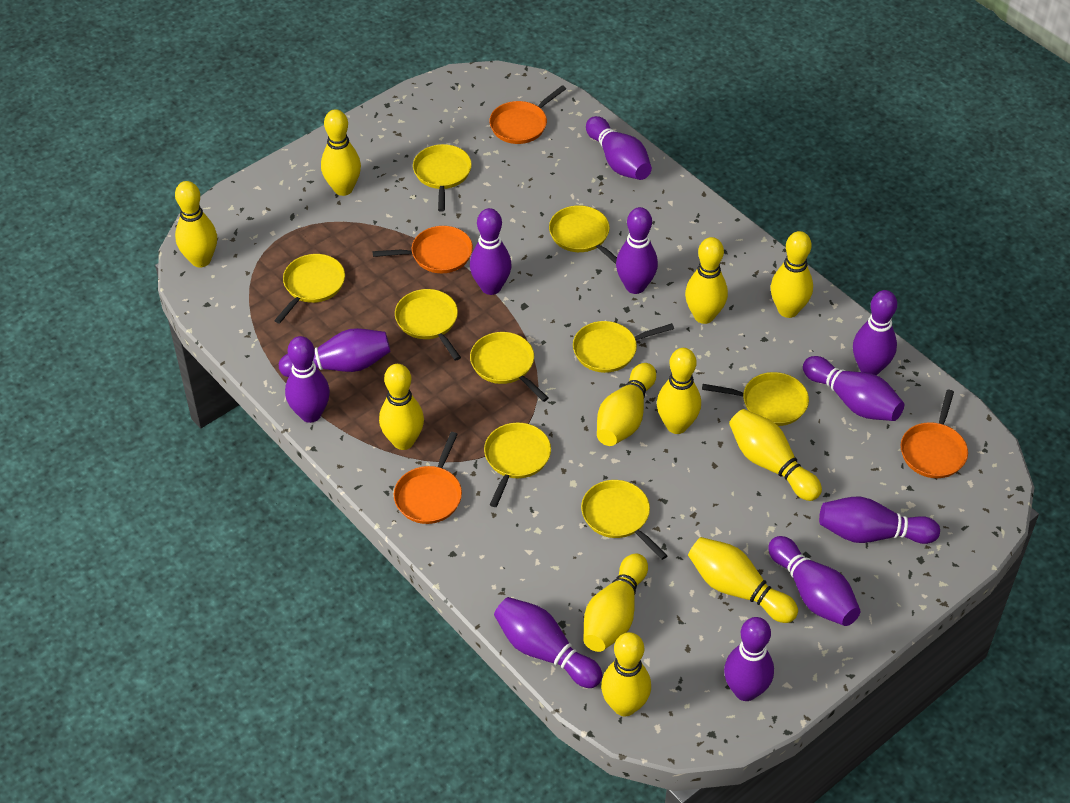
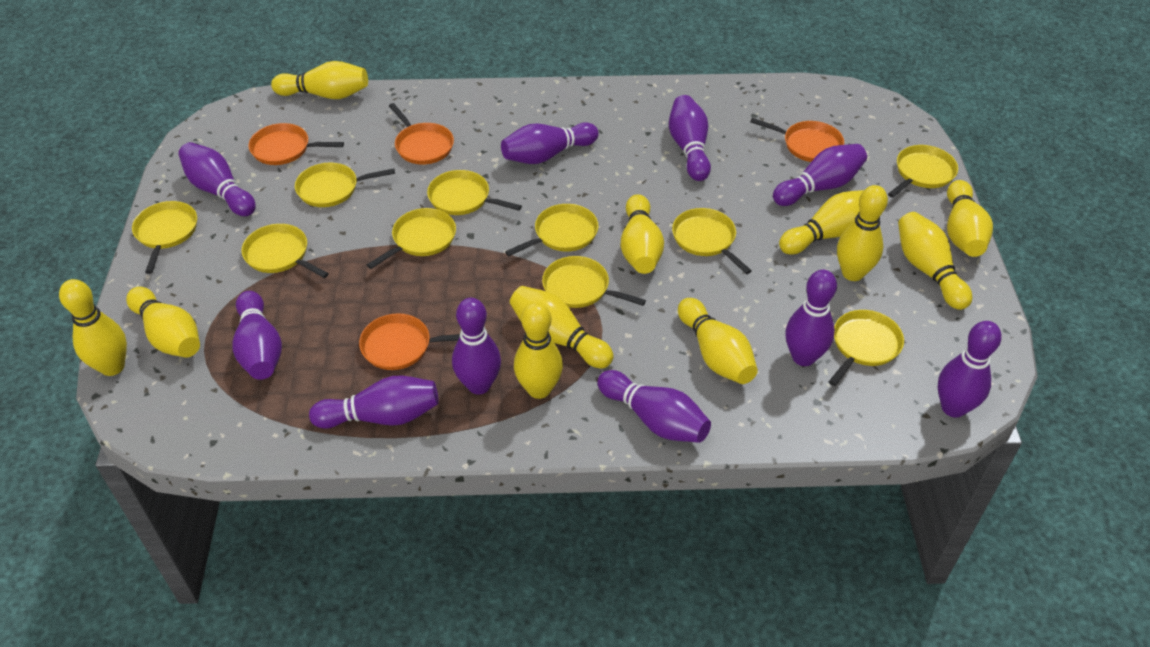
purple bowling pin: [279,328,390,377] [285,336,330,423] [470,208,512,295] [494,597,603,688] [586,116,652,180] [616,207,658,294] [724,617,774,701] [768,536,860,626] [803,356,904,421] [819,497,940,544] [853,290,897,375] = 11 -> [179,142,256,216] [233,291,282,380] [309,376,439,429] [452,298,501,394] [501,122,599,164] [597,370,711,443] [669,95,711,181] [773,144,867,206] [785,270,837,366] [938,321,1002,418] = 10
yellow pan: [274,254,345,324] [395,289,461,361] [413,144,472,212] [470,332,548,402] [484,423,551,507] [549,205,617,264] [573,321,674,373] [581,480,668,560] [702,372,809,426] = 9 -> [132,201,197,274] [241,224,329,278] [295,163,395,207] [367,208,456,269] [427,170,522,215] [505,204,599,256] [542,256,646,308] [672,208,752,274] [829,310,904,386] [888,145,958,198] = 10

